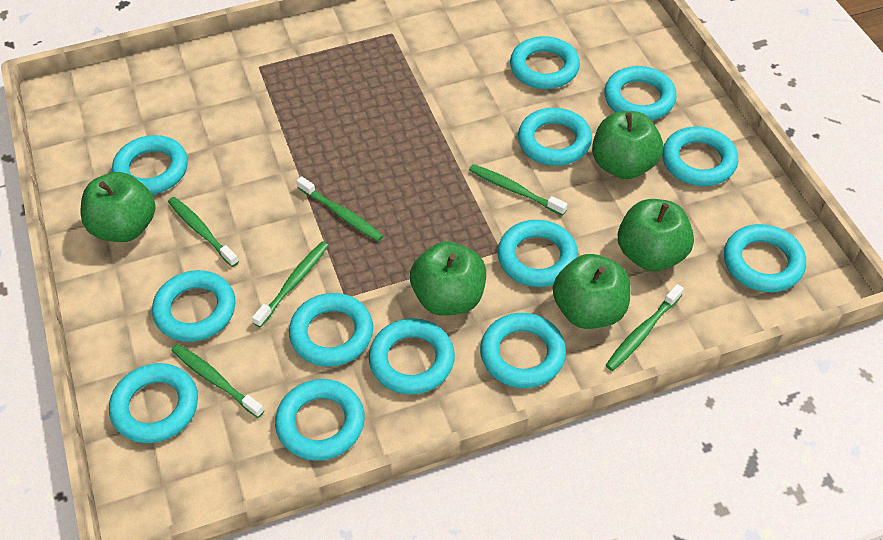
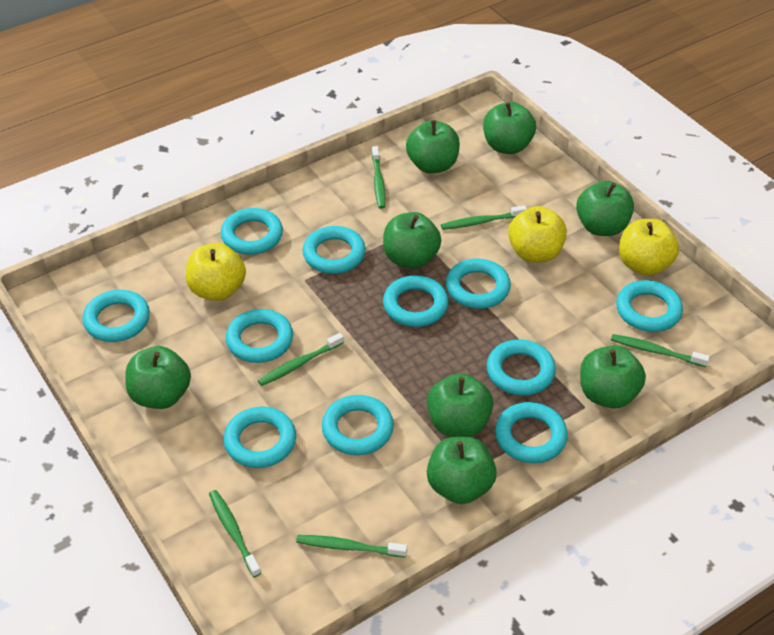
green apple: [81,172,155,242] [410,241,486,316] [553,254,630,329] [592,111,663,179] [618,199,694,271] = 5 -> [125,346,191,409] [383,212,441,269] [406,120,460,173] [427,373,493,437] [427,437,497,504] [483,102,536,154] [576,181,634,236] [580,345,646,408] = 8
turquoise ring: [109,363,198,443] [112,135,188,194] [152,270,236,342] [275,379,365,461] [289,293,373,367] [369,318,455,395] [480,313,566,388] [497,220,578,287] [510,36,580,89] [518,108,592,166] [604,66,677,120] [662,126,738,186] [724,224,806,292] = 13 -> [83,290,150,342] [221,208,283,255] [224,407,296,468] [226,309,293,363] [302,226,366,274] [322,395,394,455] [383,275,449,327] [446,259,511,309] [487,339,556,396] [495,402,568,463] [616,280,683,332] = 11
yellow apple: none = 0 -> [186,243,246,301] [508,206,567,262] [619,219,679,276] = 3

